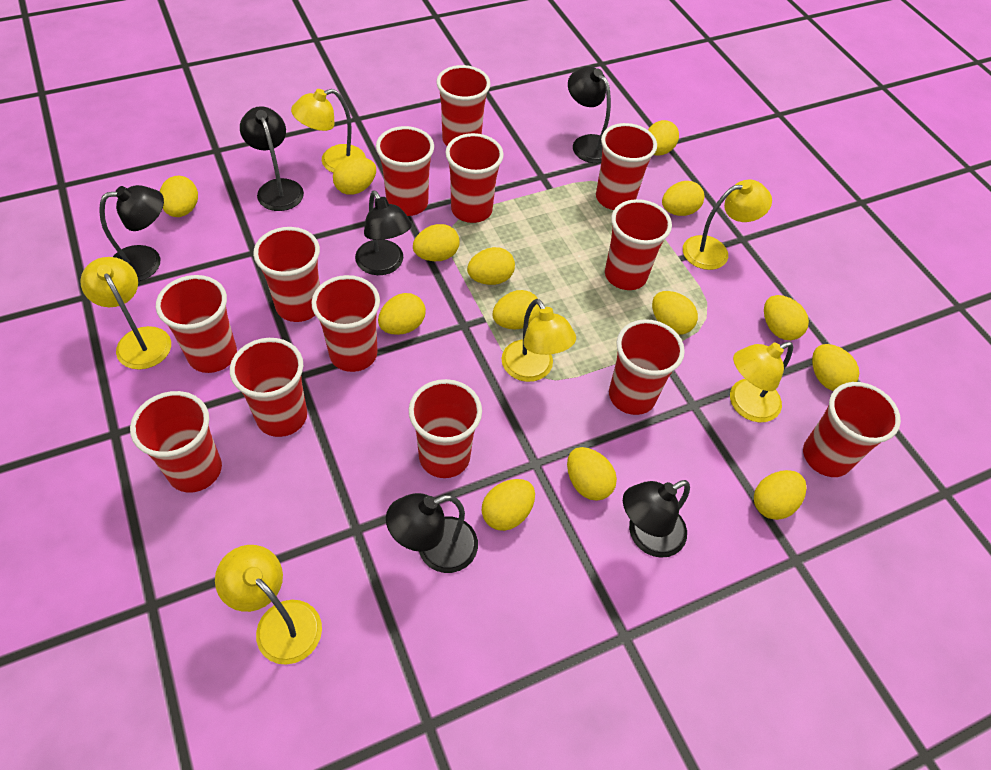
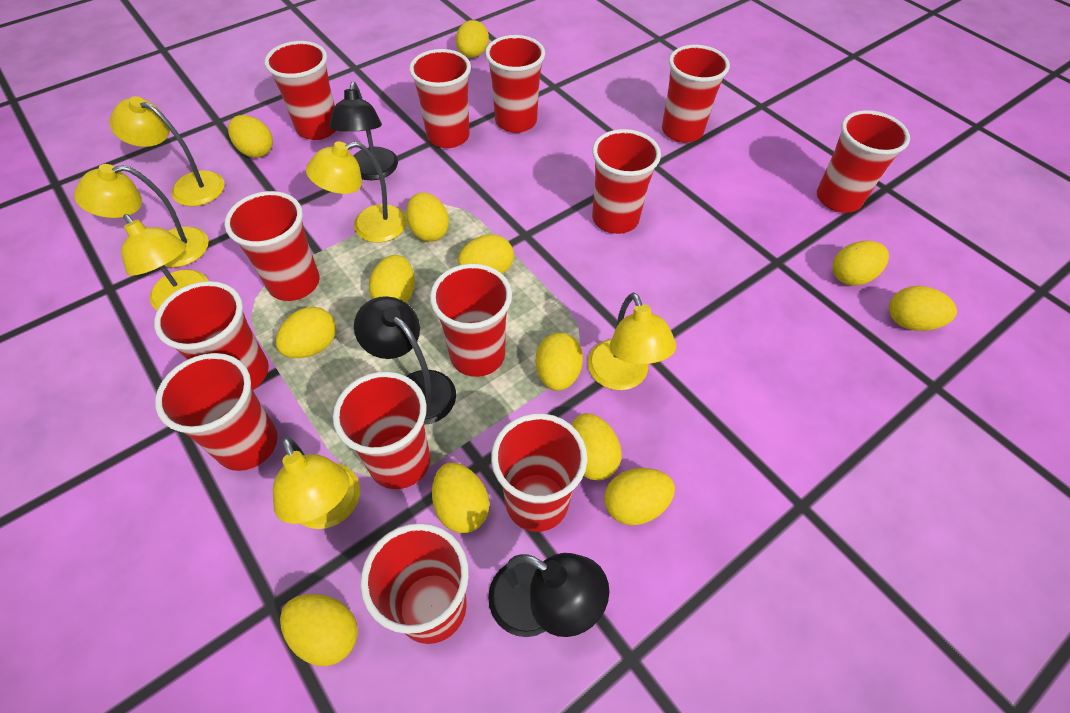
black lamp: [99,185,164,282] [240,106,304,211] [355,190,412,275] [386,493,478,573] [568,67,611,163] [623,480,690,558] = 6 -> [329,82,398,180] [354,296,456,425] [488,553,609,637] = 3
yellow egg: [160,176,198,217] [333,157,376,195] [378,293,426,335] [413,224,459,261] [467,247,515,285] [482,479,535,531] [493,290,540,329] [567,447,617,501] [648,120,679,156] [652,291,698,335] [662,181,704,216] [754,470,807,520] [764,295,809,340] [812,344,859,391] = 14 -> [228,115,273,158] [276,307,336,358] [280,594,358,666] [369,255,415,303] [406,192,449,242] [432,463,489,533] [456,20,489,58] [458,235,514,274] [536,333,583,391] [572,413,622,480] [604,468,675,525] [833,241,889,286] [889,286,957,331] = 13

